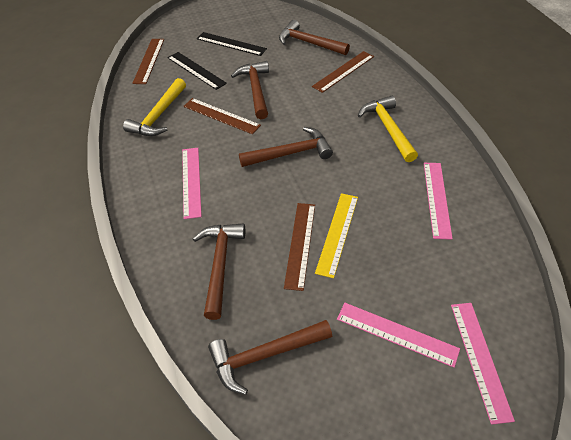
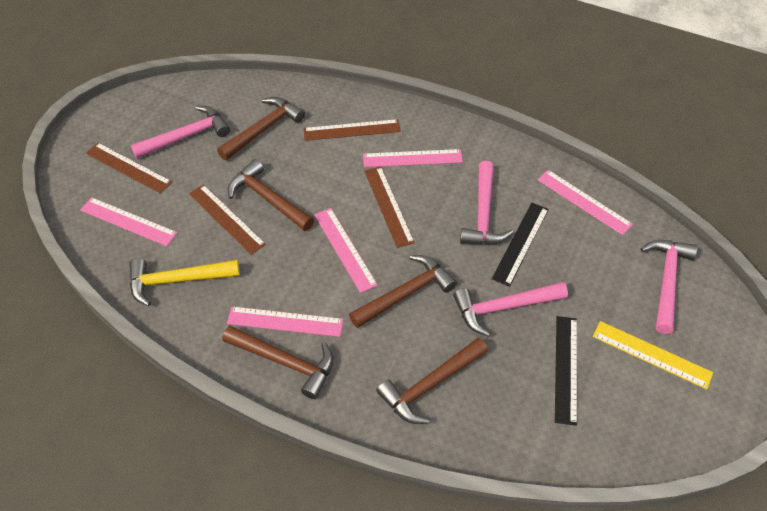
pink hammer: none = 0 -> [130,106,230,159] [453,282,568,337] [460,161,513,245] [641,240,697,334] = 4
pink ruler: [182,148,202,219] [337,303,460,368] [424,163,453,240] [451,303,515,425] = 4 -> [80,197,177,246] [227,306,343,337] [314,208,378,293] [363,149,463,167] [537,170,633,235] = 5
yellow hammer: [123,78,186,136] [358,96,418,162] = 2 -> [129,258,240,306] = 1

